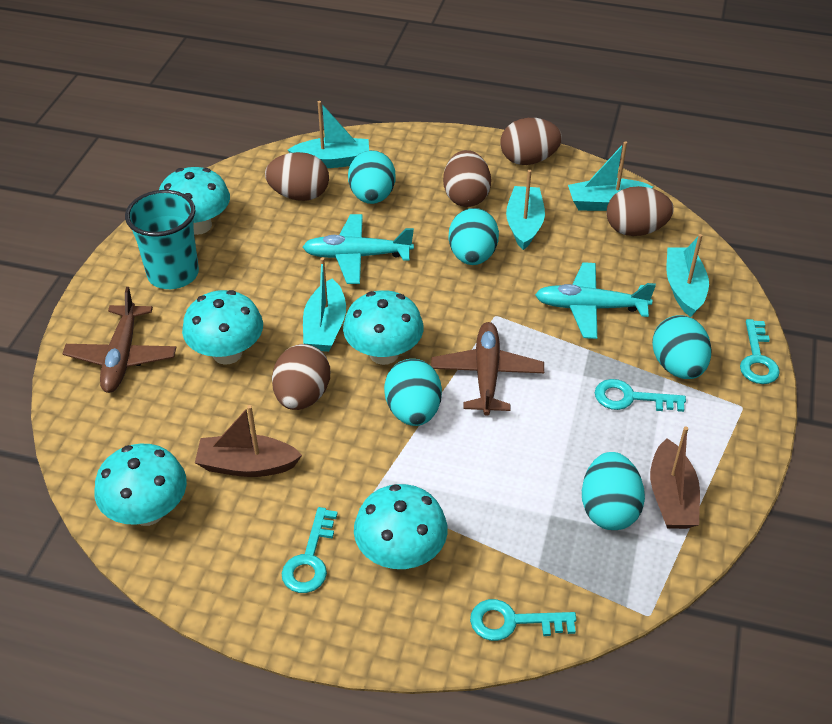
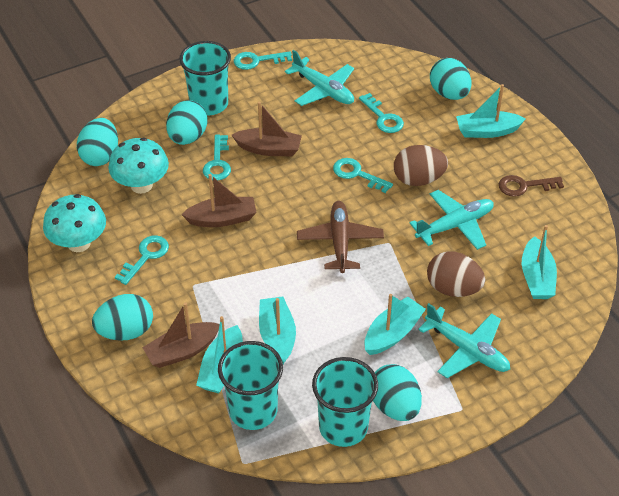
brown boat: [195,405,302,477] [650,426,700,529] = 2 -> [142,302,220,368] [181,174,257,227] [232,102,302,156] = 3
brown egg: [265,152,329,201] [272,344,330,410] [443,150,491,207] [500,118,562,165] [607,186,674,236] = 5 -> [394,145,448,186] [427,251,485,297] = 2
brown key: none = 0 -> [499,175,564,197] = 1
brown plane: [62,287,176,393] [431,322,544,416] = 2 -> [297,201,384,273] = 1
turquoise cup: [125,190,199,289] = 1 -> [179,41,231,115] [218,341,283,430] [312,357,378,447] = 3
turquoise key: [282,507,338,593] [470,599,577,641] [595,379,686,412] [740,319,780,384] = 4 -> [115,236,169,285] [203,134,231,180] [234,51,292,70] [333,158,393,193] [359,93,404,133] = 5
turquoise mushroom: [94,444,187,526] [159,167,230,235] [182,290,263,365] [343,290,423,365] [354,484,448,569] = 5 -> [43,194,106,252] [108,138,169,194] = 2
turquoise plane: [303,214,414,284] [535,262,656,339] = 2 -> [285,50,354,106] [410,190,494,250] [418,303,510,378] = 3

